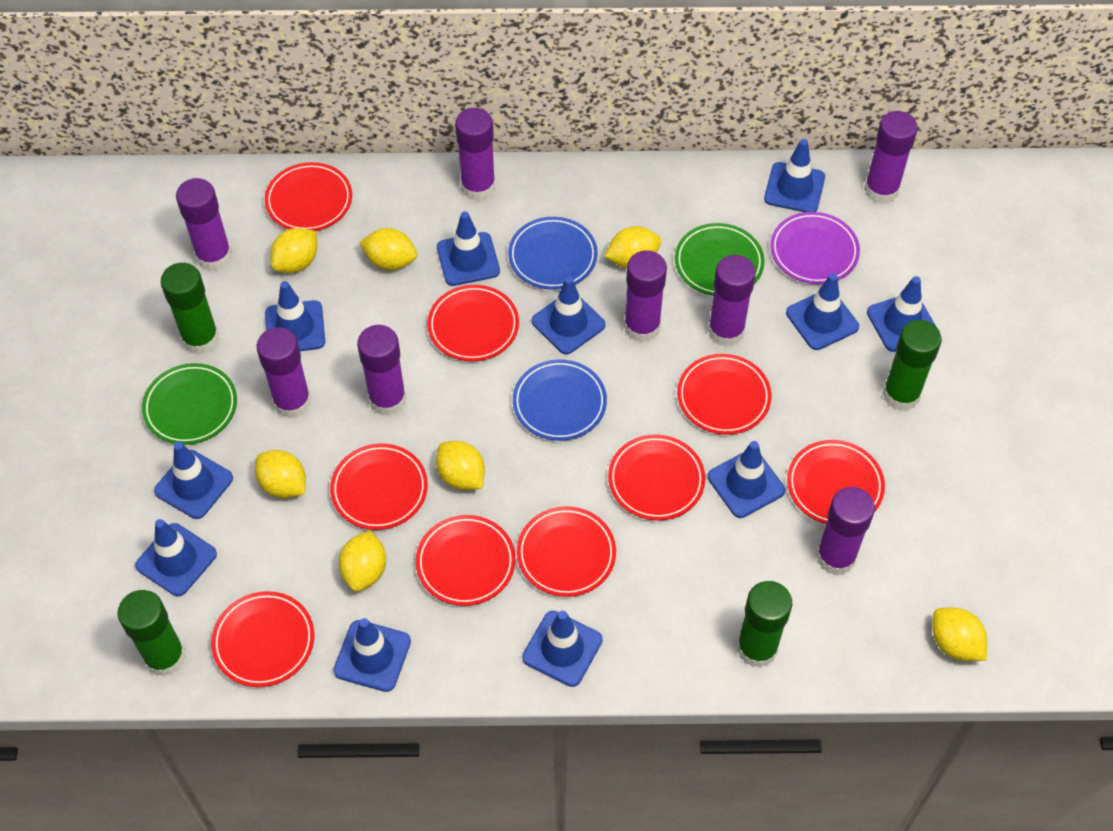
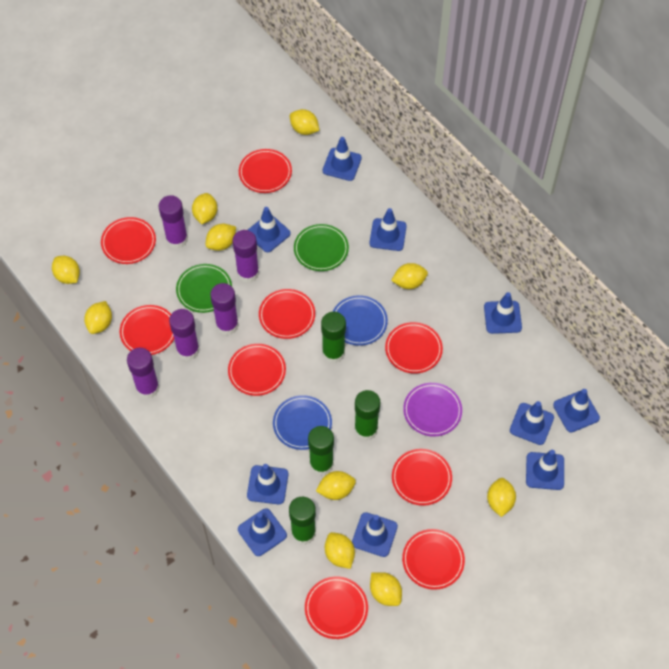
blue traffic cone: [135,519,217,596] [154,442,233,519] [265,281,325,351] [333,618,411,692] [437,212,500,286] [522,611,603,687] [532,277,605,354] [708,441,785,518] [764,139,825,212] [786,273,859,350] [867,276,936,352] = 11 -> [238,508,287,556] [247,464,288,504] [248,207,291,252] [322,137,362,181] [352,512,398,557] [369,208,407,251] [484,292,522,334] [510,401,554,445] [526,450,564,490] [553,389,600,432] = 10
purple glue stick: [176,178,232,271] [256,327,311,418] [357,325,406,416] [455,108,495,201] [624,250,667,343] [708,255,756,347] [816,487,875,575] [864,111,918,204] = 8 -> [127,348,160,399] [159,195,188,249] [169,309,199,361] [210,283,239,335] [232,230,259,283] = 5
yellow lemon: [255,450,306,498] [270,228,317,273] [339,530,386,592] [359,228,417,270] [436,441,485,490] [604,226,661,268] [932,608,987,661] = 7 -> [52,256,80,284] [84,301,112,334] [192,193,218,224] [206,223,236,251] [290,109,319,135] [316,471,356,500] [325,532,355,569] [370,572,402,606] [391,263,428,289] [487,478,516,517] = 10

